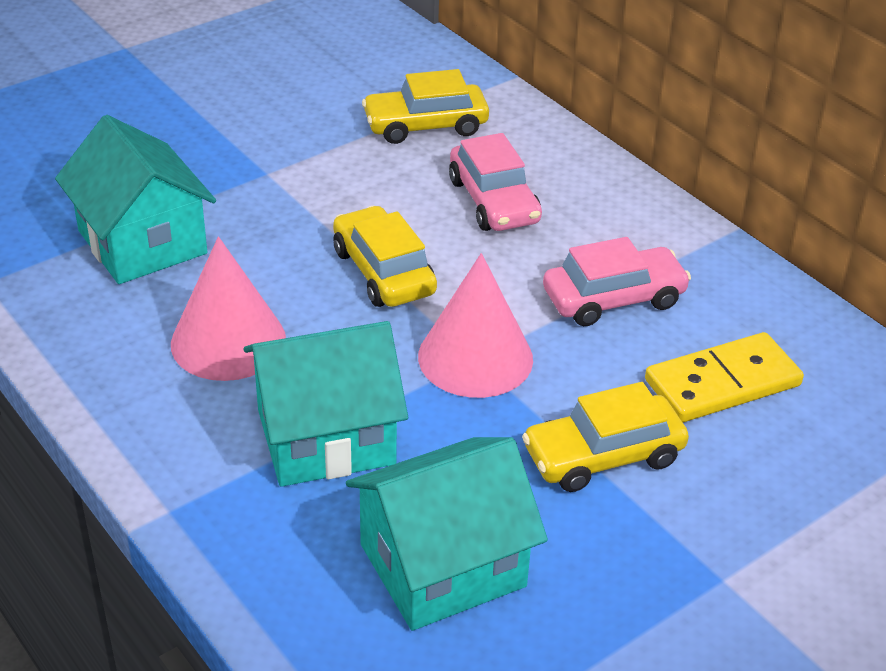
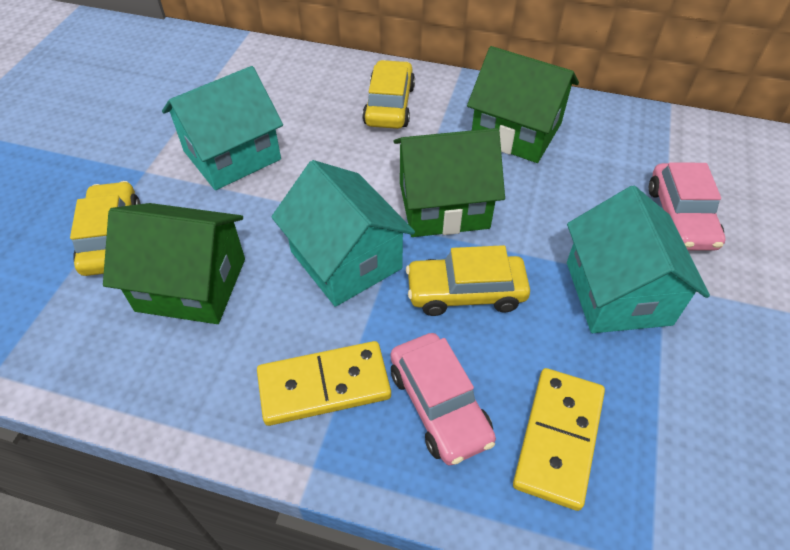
green house: none = 0 -> [103,203,245,324] [394,128,505,237] [467,46,579,163] = 3
pink cone: [171,237,286,381] [418,253,533,398] = 2 -> none = 0
yellow domino: [645,332,804,423] = 1 -> [257,341,391,426] [513,368,605,511] = 2

